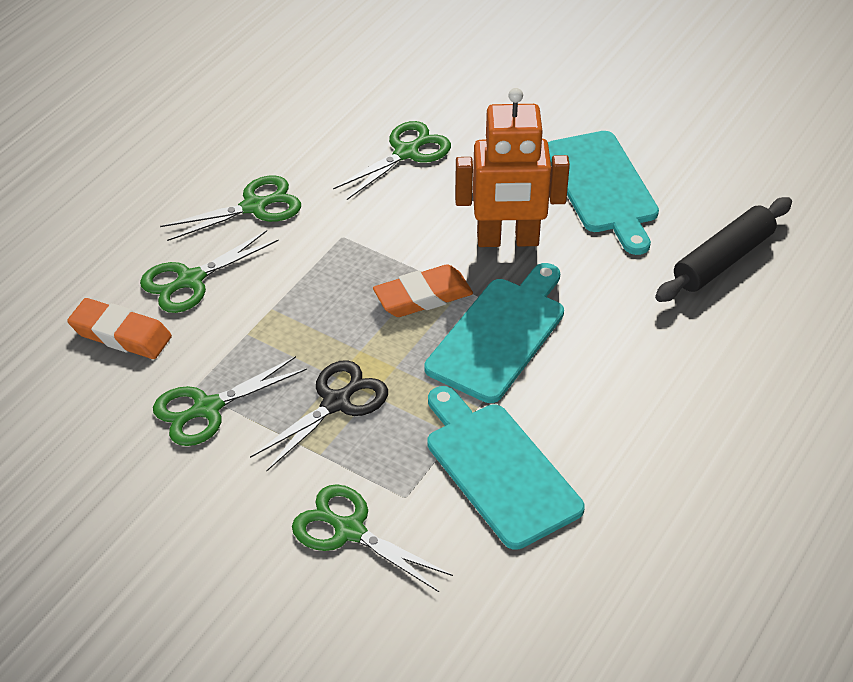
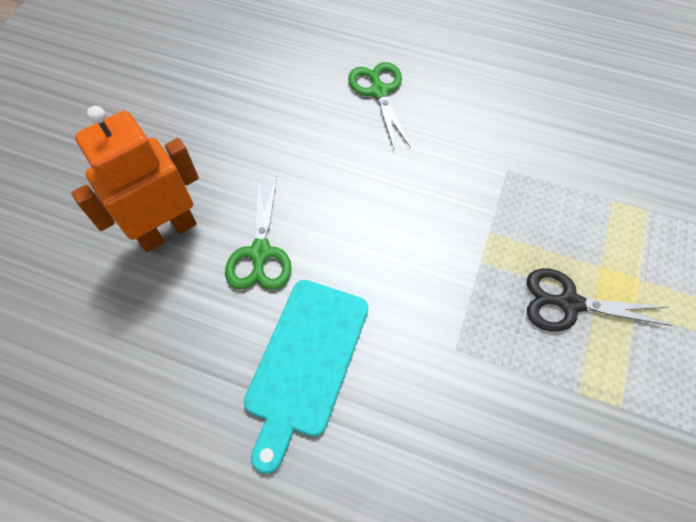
black rolling pin: [655,197,792,302] = 1 -> none = 0
green scissors: [140,230,279,313] [153,356,307,446] [160,175,301,241] [292,484,453,592] [333,121,451,200] = 5 -> [225,176,291,290] [348,62,411,150] = 2
orange eraser: [67,298,172,359] [373,264,473,317] = 2 -> none = 0
turquoise cutting board: [424,263,564,403] [427,386,585,550] [548,131,659,255] = 3 -> [244,280,368,474] = 1

